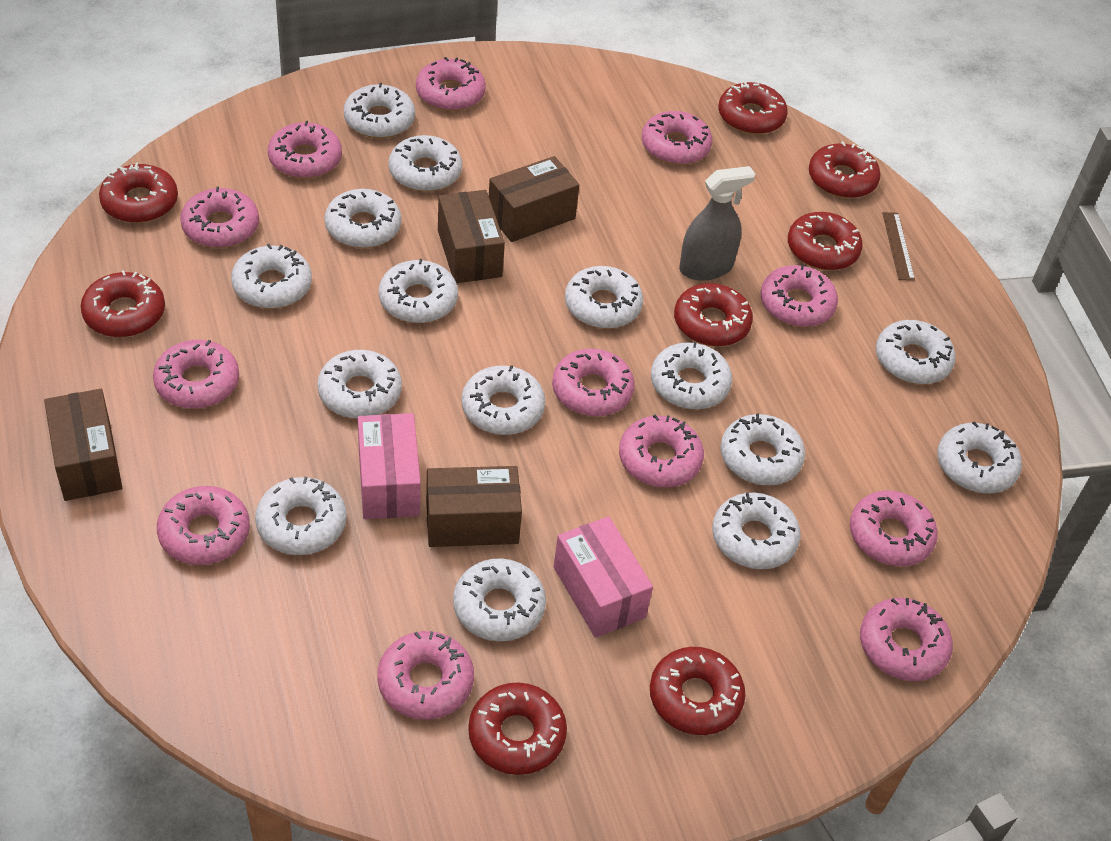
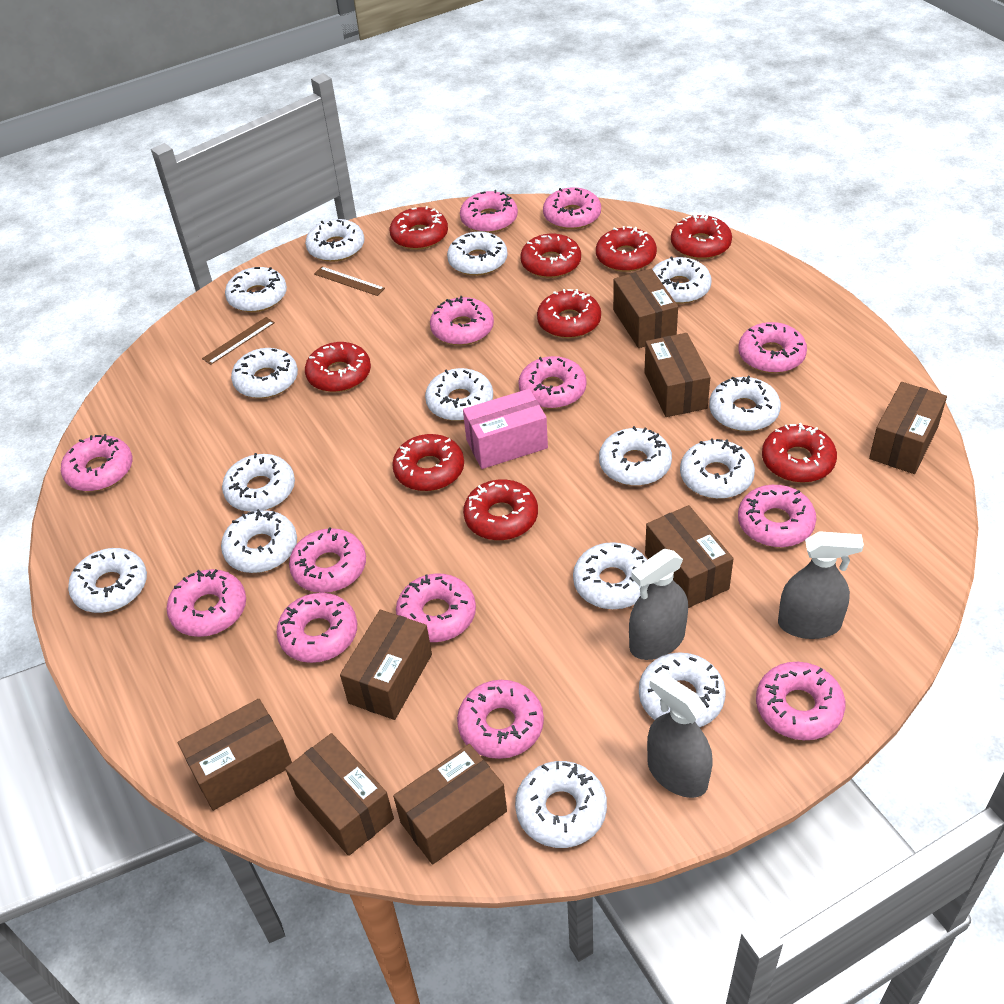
brown box: [44,389,122,501] [426,466,522,547] [438,190,505,283] [489,156,579,242] = 4 -> [178,699,292,811] [285,733,394,856] [340,610,432,720] [393,744,507,865] [613,269,678,348] [644,333,710,417] [645,505,733,608] [869,382,947,474] = 8
brown ruler: [882,212,915,281] = 1 -> [202,317,275,365] [314,267,385,296] = 2
grey spray bottle: [679,166,755,281] = 1 -> [629,549,688,660] [647,671,713,798] [778,531,864,639] = 3
pink box: [358,413,421,519] [554,516,653,638] = 2 -> [463,389,548,469] = 1
pink donut: [153,340,239,409] [157,486,250,565] [180,186,259,248] [268,121,342,179] [377,631,474,720] [416,57,486,111] [552,349,635,417] [619,414,704,488] [642,111,712,165] [761,264,838,327] [850,491,938,566] [860,598,953,681] = 12 -> [61,434,132,491] [166,569,246,637] [276,593,357,663] [289,528,366,593] [396,574,476,642] [430,296,494,345] [457,680,544,759] [460,190,518,233] [518,356,586,409] [543,188,601,229] [738,322,807,373] [738,485,816,547] [756,662,845,740] = 13
red donut: [81,270,165,337] [99,162,178,223] [468,682,567,775] [650,647,746,735] [674,283,753,347] [718,81,788,135] [788,212,863,270] [809,142,881,198] = 8 -> [305,342,371,392] [390,206,448,250] [392,434,464,491] [463,479,538,540] [520,234,581,278] [537,289,601,338] [596,226,657,272] [671,214,732,259] [762,423,837,483] = 9

